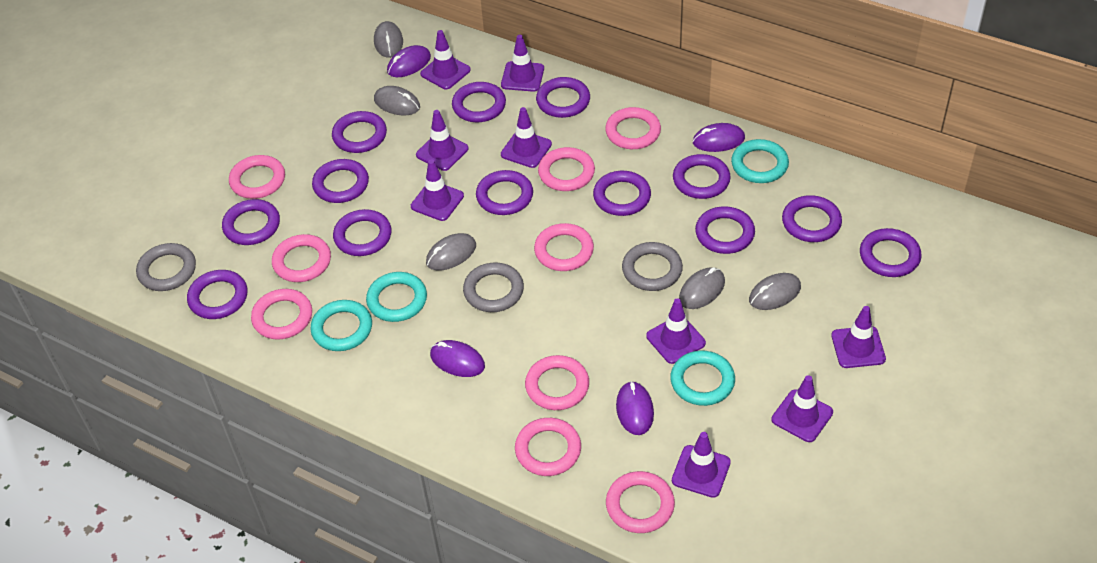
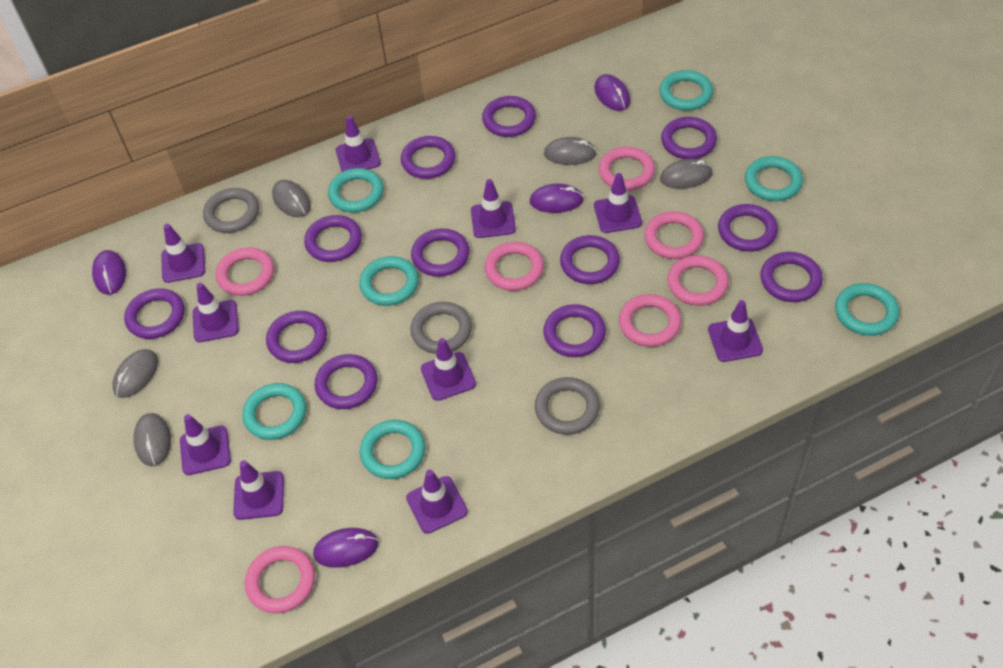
pink ring: [229,155,285,199] [251,289,312,340] [272,234,331,282] [515,418,581,476] [525,355,589,410] [534,223,594,271] [538,147,595,191] [605,107,661,149] [606,471,675,533] = 9 -> [216,247,274,296] [245,546,315,613] [484,242,544,291] [599,147,655,191] [619,294,681,347] [645,211,704,259] [667,255,729,306] = 7
purple ring: [187,270,247,319] [222,199,280,245] [312,159,369,203] [332,111,387,153] [333,209,391,256] [452,82,506,122] [476,170,533,215] [536,77,590,118] [593,171,651,216] [673,154,731,199] [695,206,755,254] [782,195,842,242] [860,228,922,277] = 13 -> [124,288,184,339] [266,311,327,363] [304,215,362,262] [315,354,378,409] [401,136,455,179] [411,228,470,277] [482,96,536,137] [543,304,606,357] [560,235,620,284] [661,117,717,159] [718,204,778,252] [760,252,823,302] = 12
purple traffic cone: [411,159,464,221] [416,110,468,171] [420,30,471,89] [501,35,544,92] [501,107,552,168] [646,298,706,364] [672,432,731,498] [772,375,833,442] [831,306,886,368] = 9 -> [161,224,205,283] [180,414,231,475] [193,283,239,342] [233,460,284,520] [336,115,381,172] [406,470,468,534] [421,338,476,401] [471,179,516,238] [594,173,642,233] [708,300,763,362] = 10
turquoise ring: [311,300,372,351] [366,272,427,322] [670,351,735,406] [731,139,789,183] = 4 -> [242,383,306,440] [328,168,384,213] [359,256,419,306] [360,420,425,479] [659,70,713,111] [745,156,803,201] [835,283,899,336] = 7

